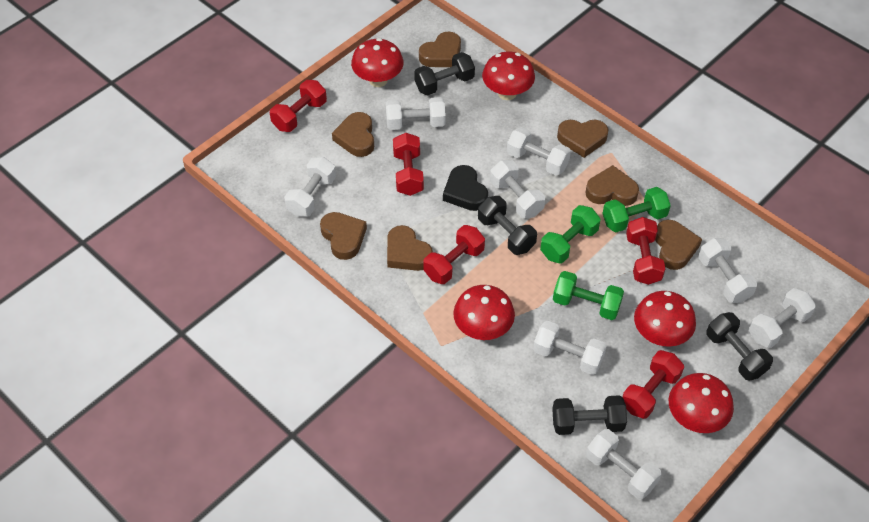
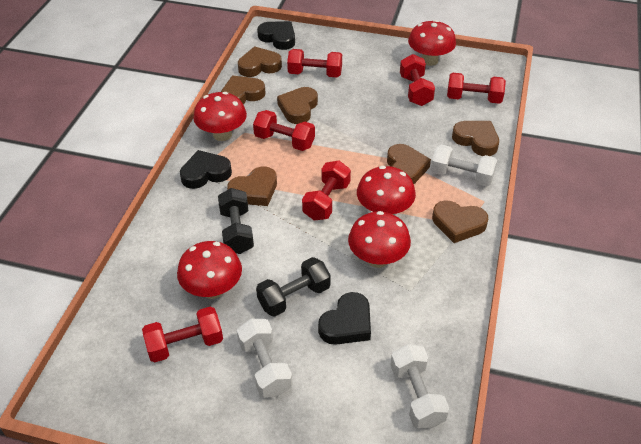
black dumbbell: [414,52,475,96] [478,196,537,255] [552,395,627,435] [707,312,773,381] = 4 -> [218,188,254,254] [256,257,331,317] = 2
black heart: [443,165,488,211] = 1 -> [180,150,232,189] [257,21,295,50] [318,292,371,345] = 3
green dumbbell: [540,205,601,263] [553,271,624,320] [602,187,671,232] = 3 -> none = 0
red dumbbell: [270,80,327,132] [393,133,424,196] [423,225,485,284] [622,350,684,419] [626,217,665,285] = 5 -> [142,306,223,362] [253,110,315,151] [287,49,342,77] [302,161,351,220] [400,54,435,106] [447,73,506,104] = 6
white dumbbell: [284,157,336,217] [386,97,446,130] [490,160,545,218] [507,127,571,176] [533,321,607,375] [586,429,662,499] [699,238,757,303] [749,288,816,348] = 8 -> [237,319,292,398] [390,344,449,429] [431,144,497,187] = 3

